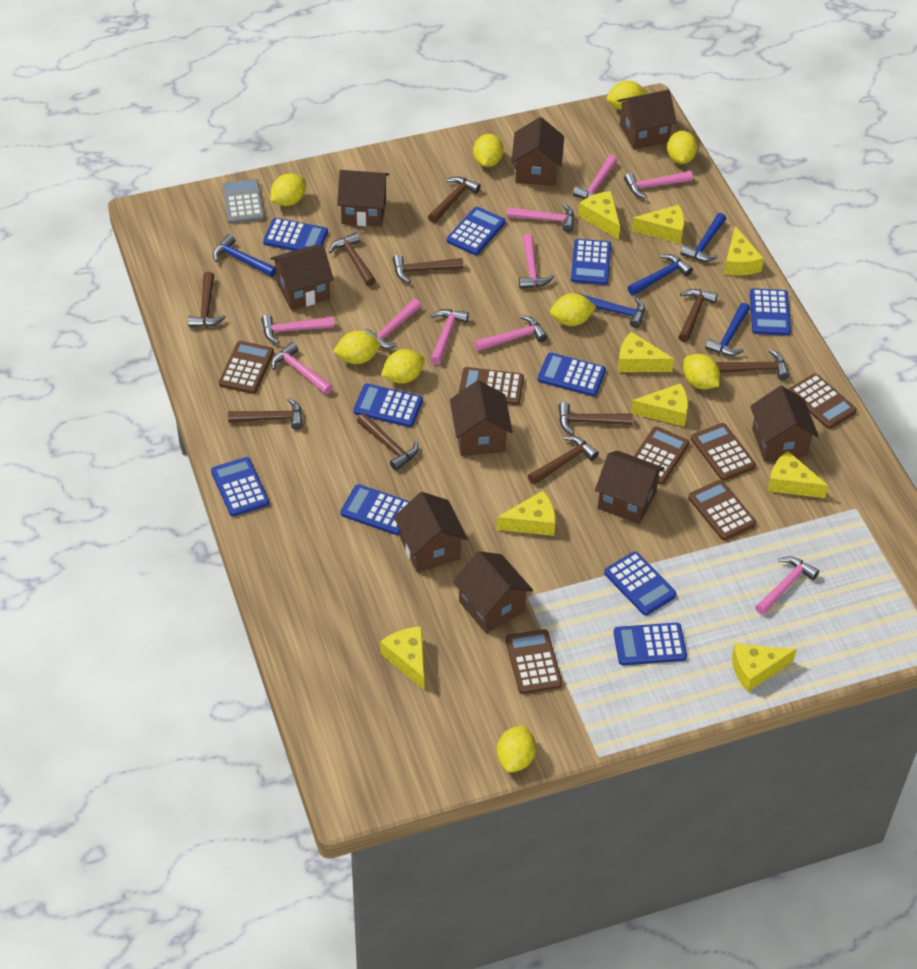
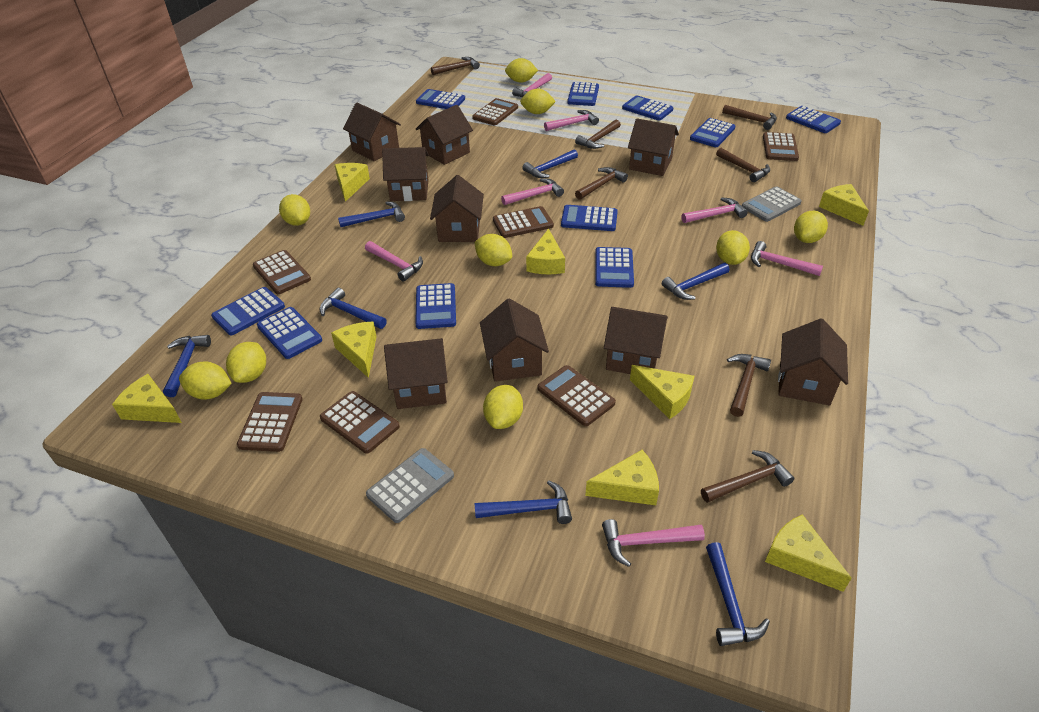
blue hammer: [213,234,276,277] [578,293,645,328] [628,254,693,296] [681,213,726,262] [705,303,750,356] = 5 -> [163,335,211,397] [320,288,387,329] [338,201,405,227] [475,480,572,524] [522,150,578,178] [662,263,730,300] [706,542,770,646] = 7
brown hammer: [188,272,226,327] [228,398,303,430] [329,232,376,287] [357,413,419,471] [393,255,463,283] [428,176,481,223] [528,436,599,485] [559,402,633,435] [678,289,718,342] [716,349,789,380] = 10 -> [431,57,480,75] [575,119,621,149] [575,167,628,200] [701,450,794,503] [716,148,770,182] [722,105,777,130] [727,354,771,417] = 7
grey calculator: [222,179,265,224] = 1 -> [366,448,454,523] [742,186,802,222] = 2
pink hammer: [261,315,334,344] [271,342,333,394] [364,299,421,349] [430,309,469,365] [474,315,548,351] [507,204,574,232] [519,234,554,289] [573,155,618,199] [624,171,693,199] [755,557,819,615] = 10 -> [365,241,423,282] [501,178,564,205] [512,73,552,97] [544,110,599,131] [602,519,705,567] [681,197,748,223] [751,241,823,276] = 7
yellow cheese: [380,626,424,689] [496,491,555,536] [578,191,620,239] [618,332,674,372] [631,383,688,427] [632,205,685,244] [724,226,764,275] [732,643,796,692] [768,451,828,498] = 9 -> [112,374,182,423] [331,322,377,378] [335,163,370,202] [526,229,565,274] [585,450,659,505] [630,365,694,419] [765,514,852,592] [819,184,869,226] = 8

